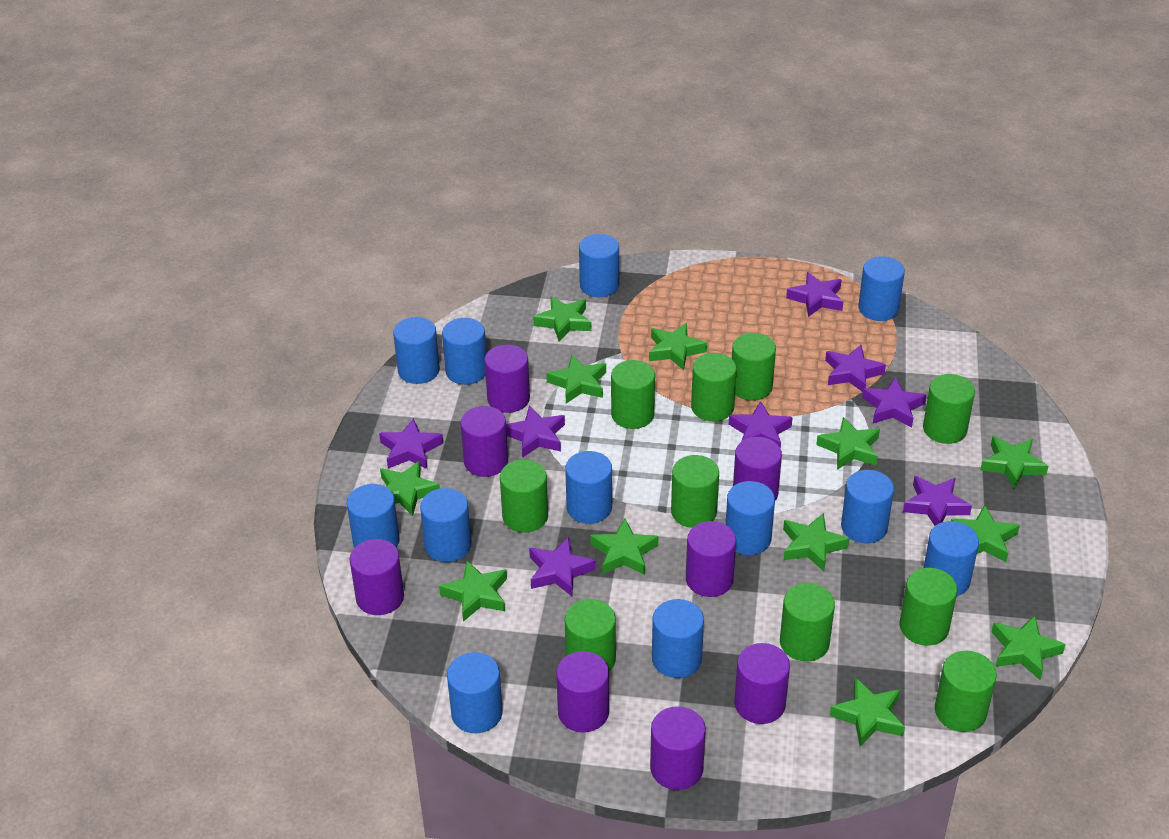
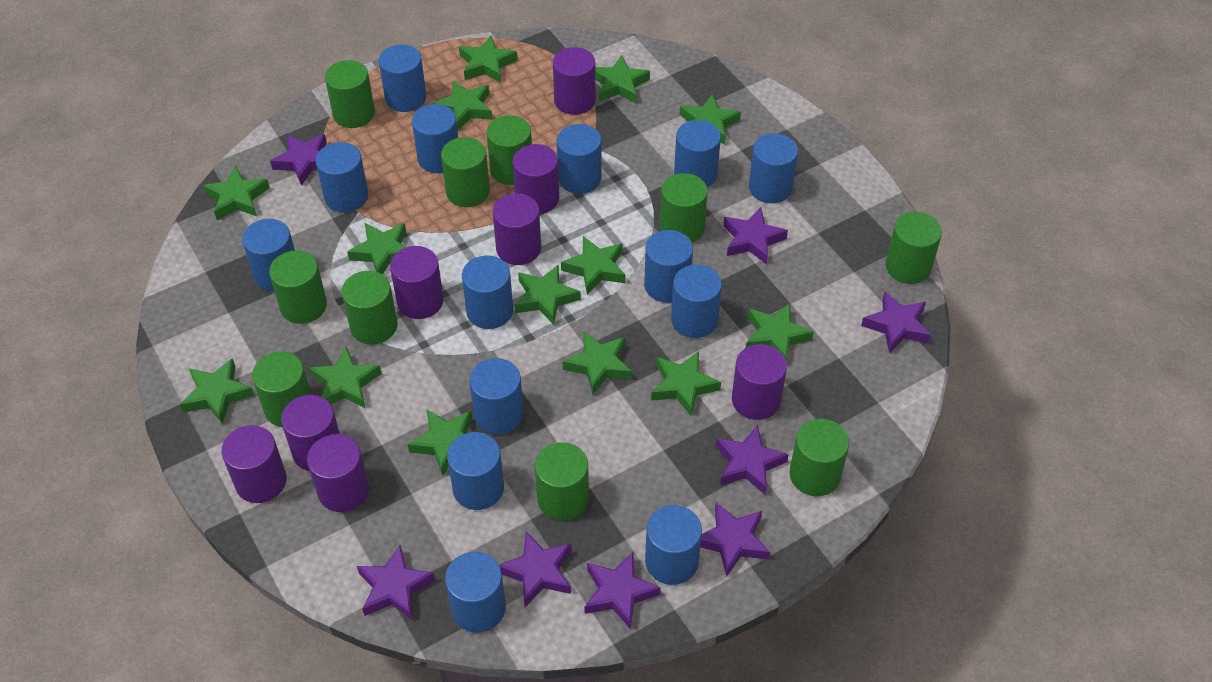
blue cylinder: [347,484,400,548] [393,317,440,384] [420,488,471,562] [442,318,486,385] [447,652,503,733] [565,451,612,524] [579,234,619,297] [652,599,704,678] [725,481,775,555] [841,470,894,543] [858,256,905,321] [923,521,979,596] = 12 -> [242,219,295,291] [316,142,368,213] [379,45,426,112] [412,104,458,173] [445,552,506,633] [447,432,504,510] [462,255,513,329] [469,358,523,434] [557,124,602,194] [644,230,693,303] [645,505,702,585] [671,264,722,338] [674,120,721,187] [749,133,798,203] = 14
green star: [380,461,440,516] [439,561,507,622] [533,296,592,341] [547,355,606,403] [590,518,658,575] [649,323,707,370] [783,513,849,571] [816,417,880,470] [830,677,905,746] [951,505,1020,562] [980,436,1048,489] [992,615,1066,680] = 12 -> [180,358,255,425] [203,166,270,220] [309,346,382,408] [347,223,406,275] [408,409,472,476] [433,80,493,130] [459,36,517,83] [514,264,581,325] [561,236,626,295] [562,331,632,394] [595,55,650,103] [651,351,721,416] [680,94,741,145] [746,303,814,359] = 14

